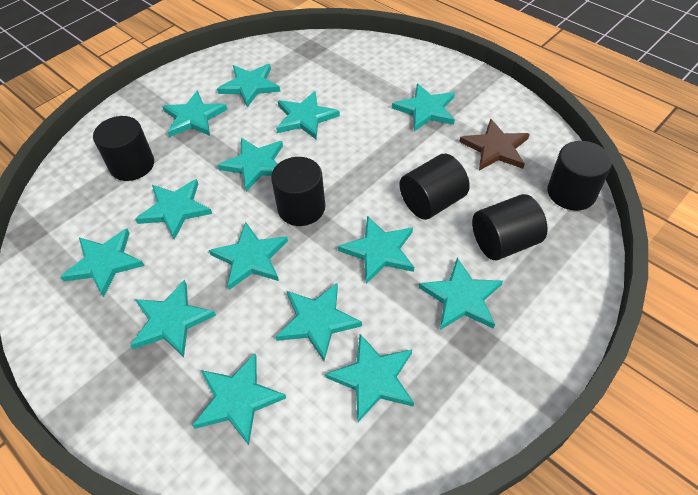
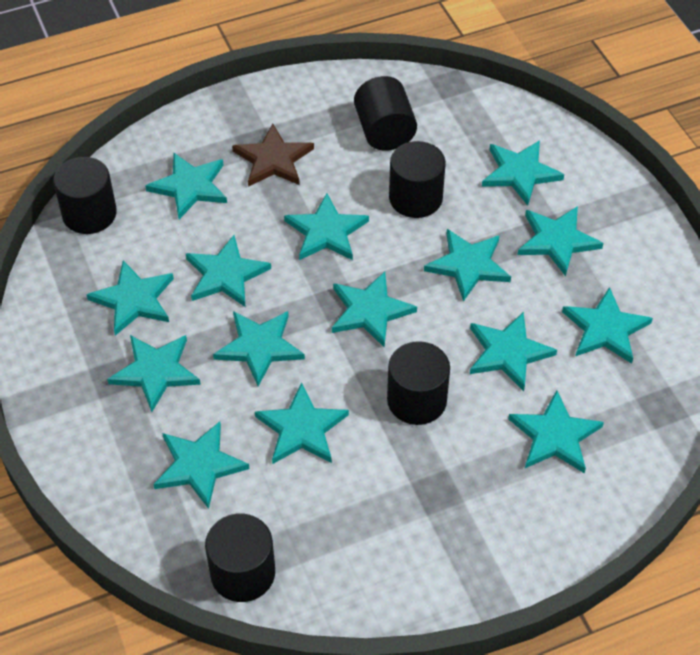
turquoise star: [61,229,145,297] [130,280,216,357] [135,179,212,240] [162,90,227,137] [192,353,286,445] [209,222,288,290] [217,64,280,108] [218,138,283,192] [275,283,362,361] [276,91,340,139] [325,334,414,422] [338,216,414,284] [392,83,455,132] [419,257,503,330] = 14 -> [86,260,174,336] [107,335,201,412] [146,153,227,219] [153,421,249,509] [186,235,271,307] [213,311,305,386] [255,383,349,464] [284,193,369,260] [332,272,417,347] [424,229,511,302] [470,312,557,391] [482,140,564,206] [508,390,604,473] [517,206,603,276] [562,287,653,364] = 15

